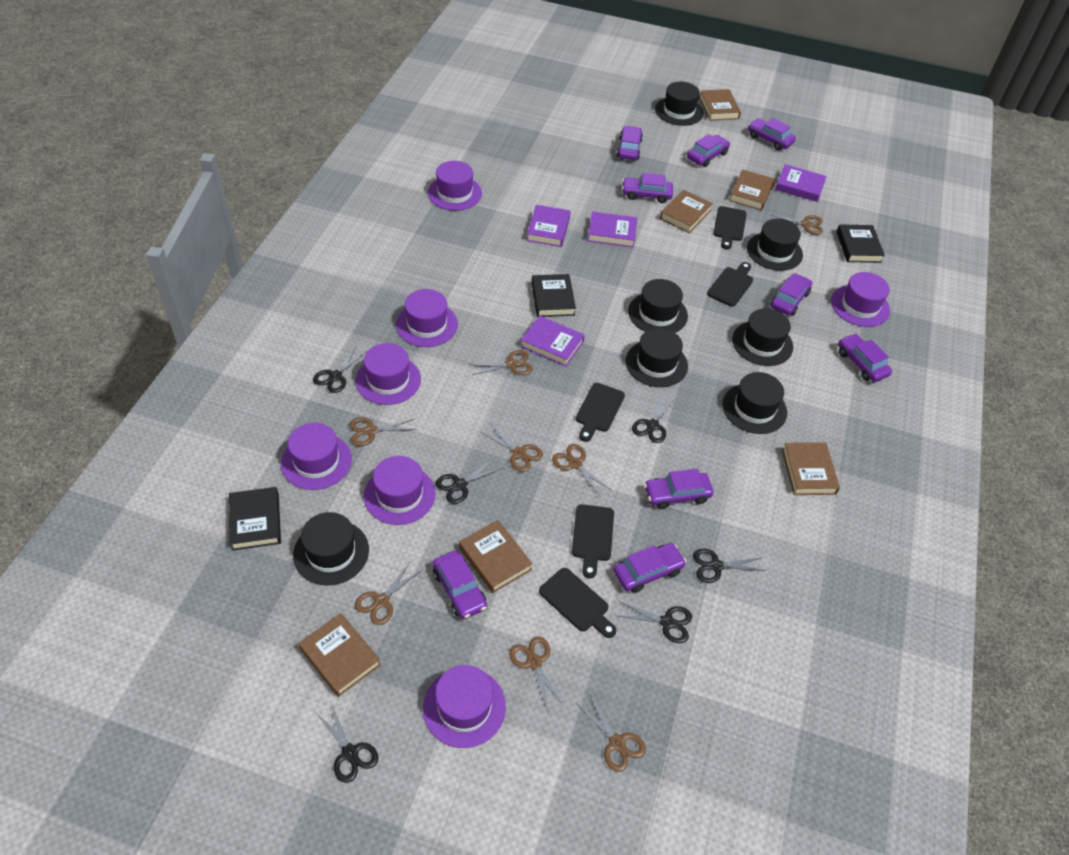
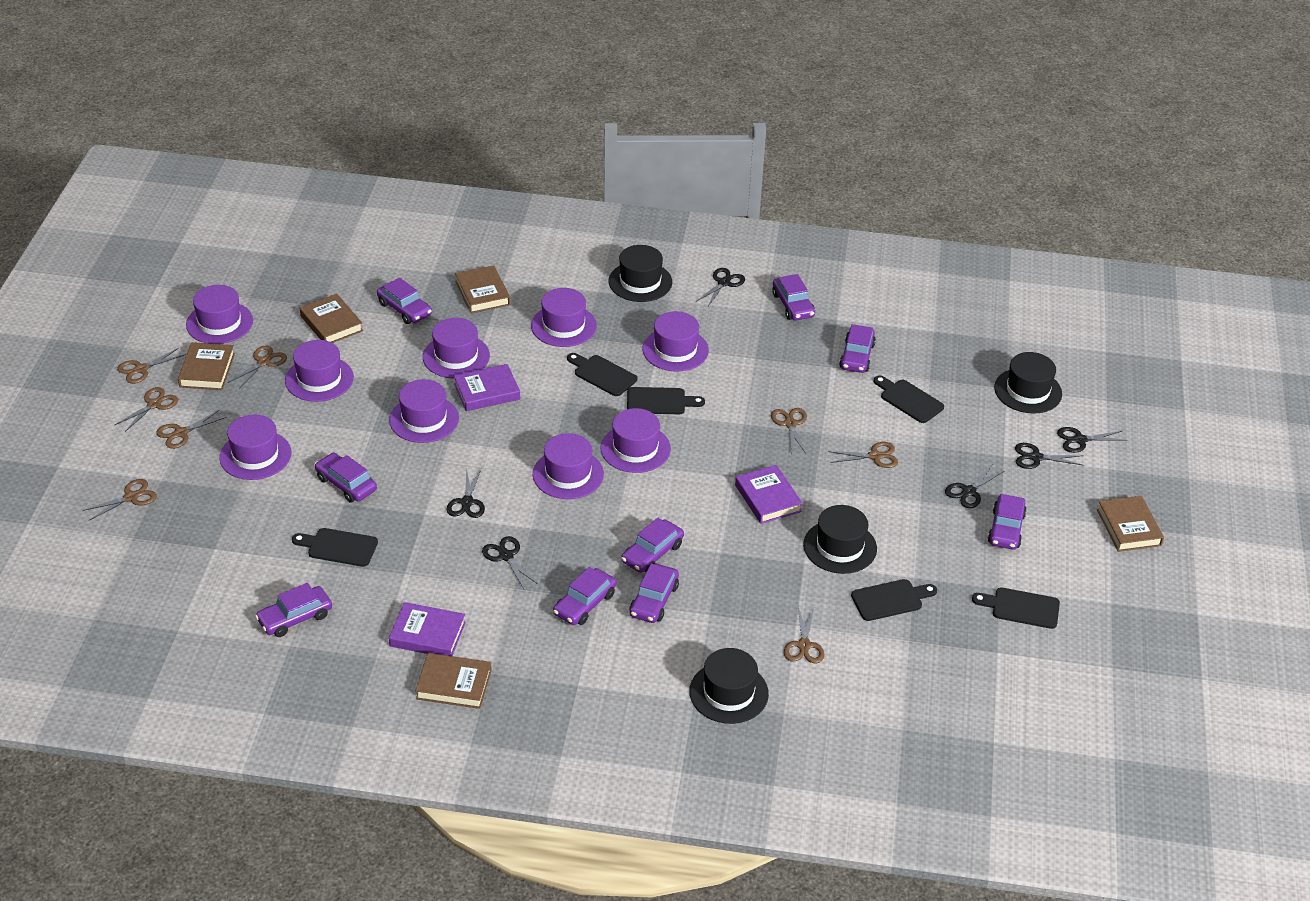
black book: [229,487,281,551] [532,274,576,317] [837,224,885,263] = 3 -> none = 0
black cutting board: [539,568,616,638] [572,504,614,578] [576,383,625,442] [707,262,753,307] [713,206,747,250] = 5 -> [292,528,378,567] [567,353,637,396] [627,387,705,414] [851,579,937,621] [874,375,944,423] [972,587,1060,629] = 6
black hat: [293,512,369,586] [626,328,688,387] [628,279,688,333] [655,82,703,126] [723,372,787,434] [732,308,793,366] [747,219,803,271] = 7 -> [609,245,672,302] [689,648,769,724] [803,505,877,574] [994,352,1062,414] = 4
brown book: [299,613,381,697] [459,520,532,593] [660,190,713,233] [699,89,741,121] [729,169,774,211] [782,442,840,495] = 6 -> [178,342,235,390] [300,294,363,343] [415,653,492,709] [455,265,510,313] [1097,496,1164,552] = 5
purple book: [521,316,585,367] [527,205,571,247] [588,211,637,247] [775,164,827,202] = 4 -> [389,602,466,656] [454,364,520,411] [735,465,803,524] = 3
purple hat: [281,423,352,490] [356,343,421,405] [364,456,436,525] [396,289,458,347] [423,665,506,748] [428,161,482,211] [831,272,890,327] = 7 -> [186,285,253,344] [219,415,291,480] [285,340,354,402] [389,379,459,443] [423,318,490,378] [531,288,597,347] [533,433,604,499] [601,408,671,473] [642,311,709,372] = 9

